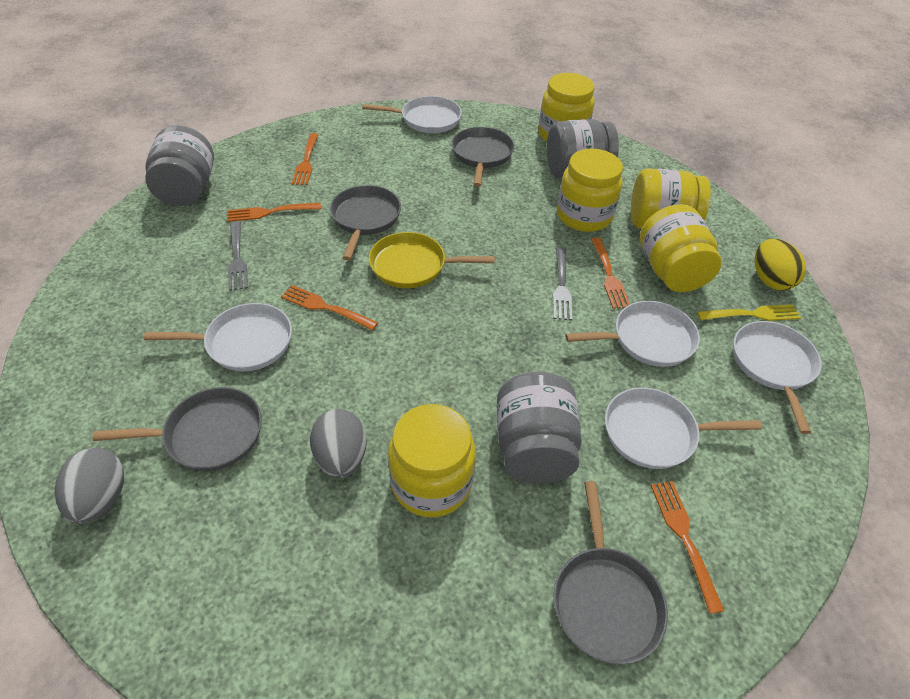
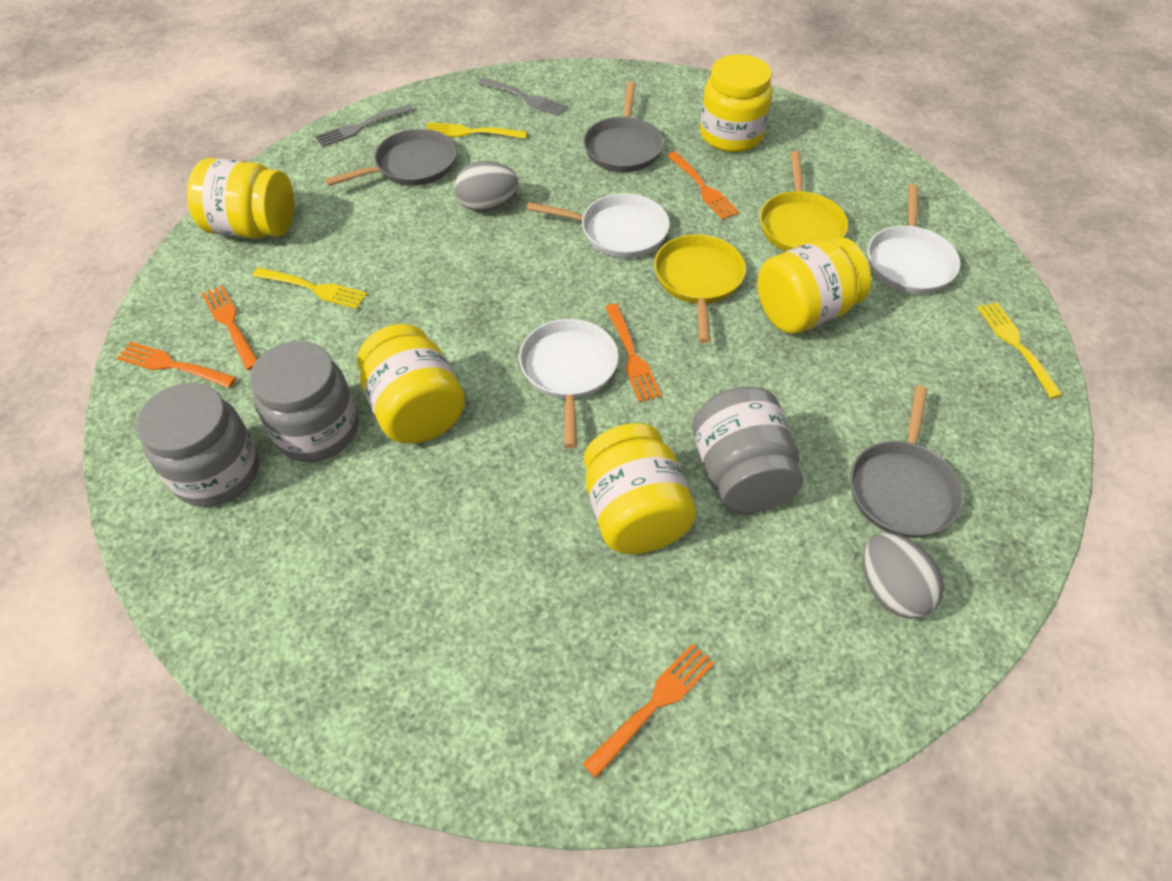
grey pan: [93,387,262,471] [330,185,401,260] [452,127,515,187] [554,481,668,665] = 4 -> [325,129,456,186] [583,82,664,172] [850,386,964,538] = 3
white pan: [144,303,292,371] [363,96,462,133] [565,301,700,367] [605,387,762,469] [733,321,822,434] = 5 -> [519,319,618,448] [526,193,670,258] [867,184,960,294] = 3
yellow egg: [755,239,806,291] = 1 -> none = 0
yellow fork: [697,305,801,321] = 1 -> [253,267,367,309] [426,122,527,139] [977,302,1063,399] = 3
yellow pan: [369,232,495,288] = 1 -> [654,234,746,343] [760,151,848,251] = 2

